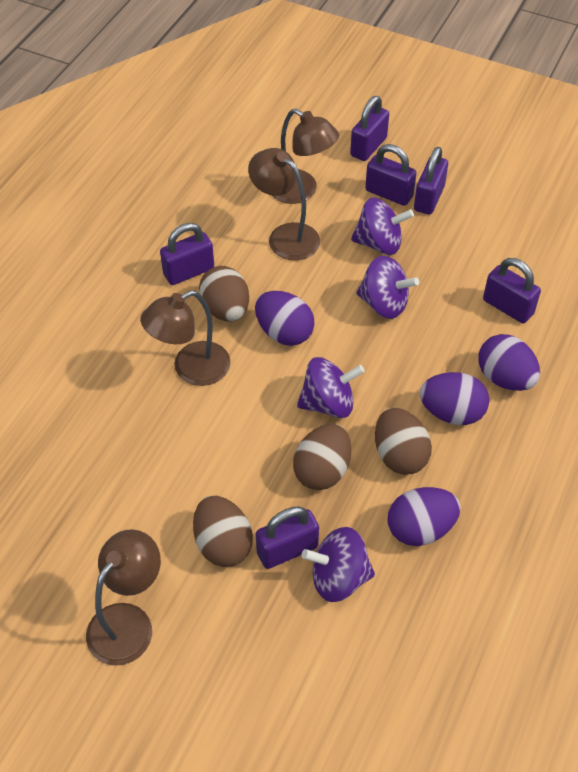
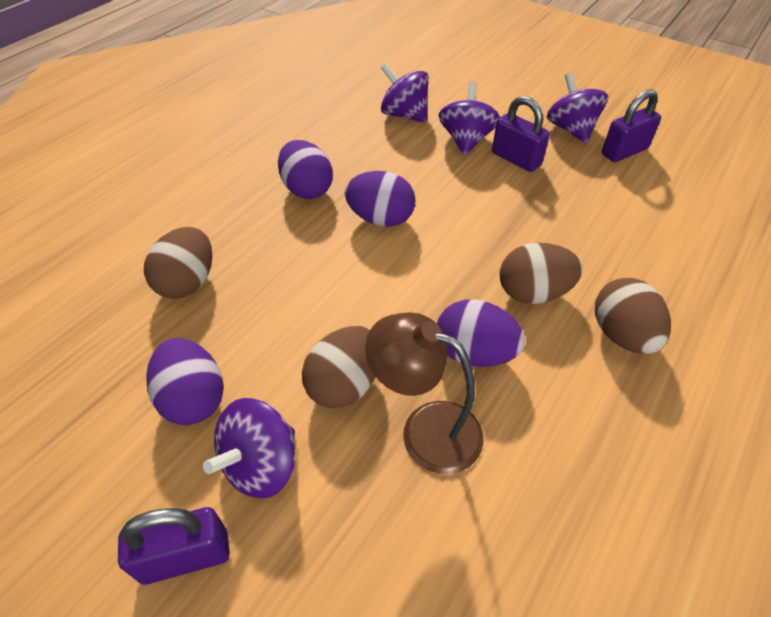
brown lamp: [86,529,161,666] [140,290,230,386] [248,148,320,261] [272,109,339,204] = 4 -> [365,312,484,474] = 1
purple padlock: [160,223,214,285] [256,507,319,569] [350,96,389,161] [365,144,416,206] [414,147,448,215] [483,258,541,323] = 6 -> [118,507,230,585] [492,96,550,172] [602,89,661,162] = 3

